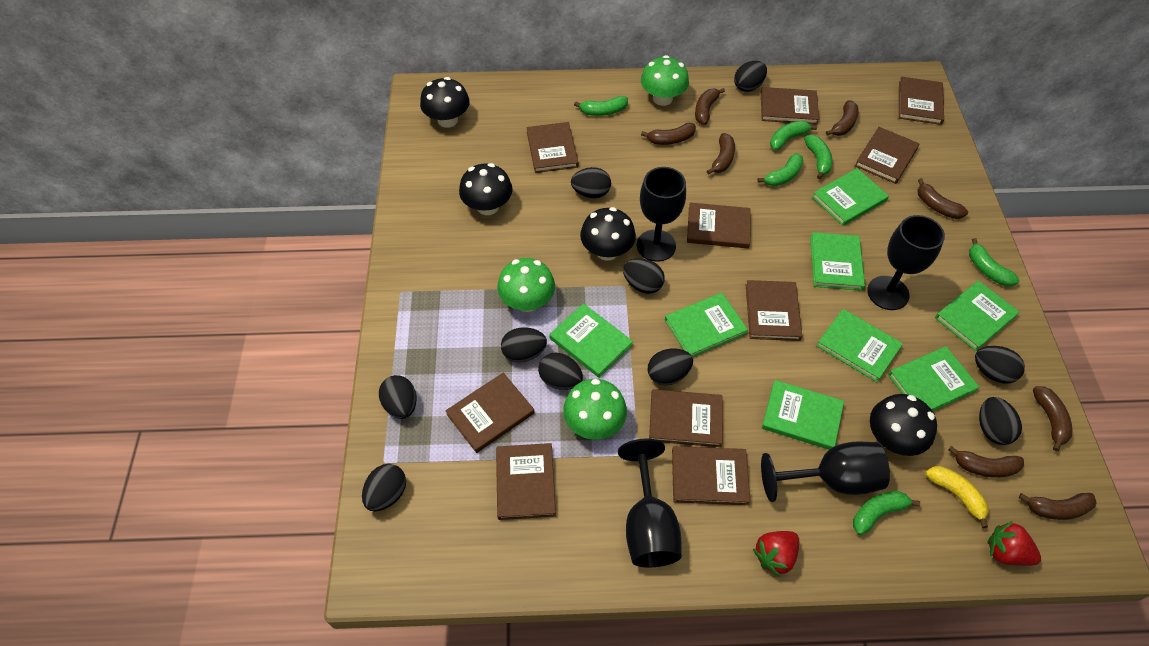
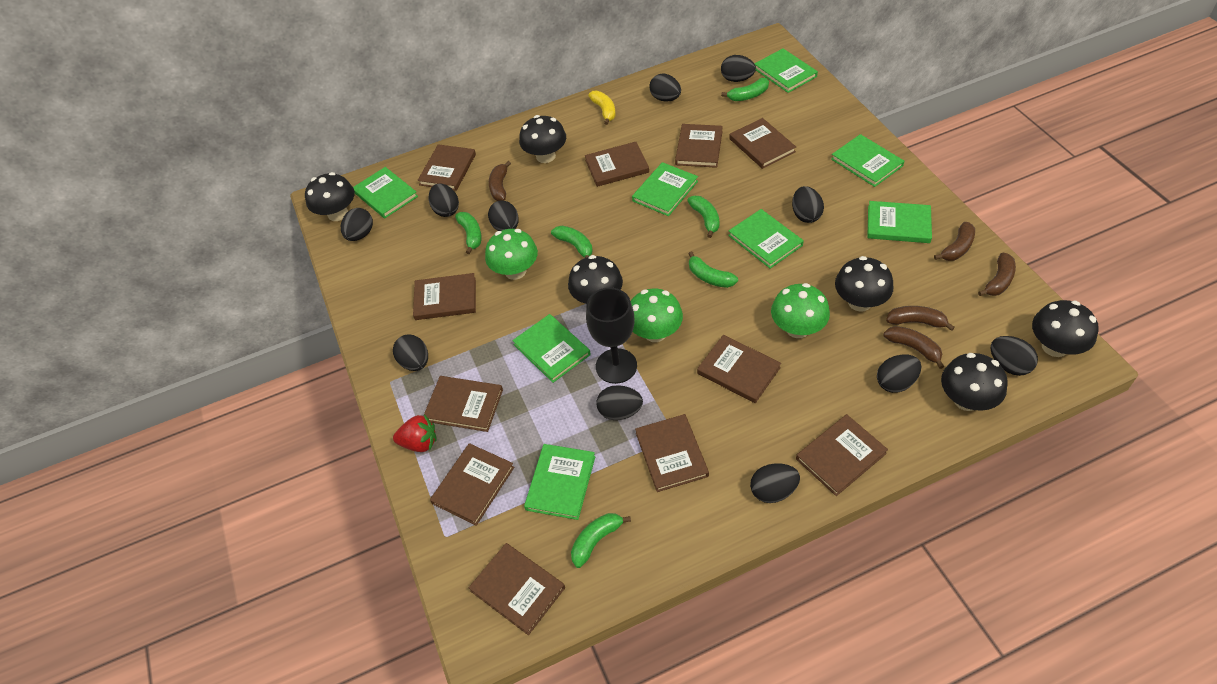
black egg: [362,464,406,511] [379,375,417,419] [501,328,547,362] [538,353,583,390] [571,167,611,198] [623,258,665,294] [648,349,693,385] [734,61,767,92] [975,346,1025,384] [979,397,1022,445] = 10 -> [341,208,373,241] [393,334,428,371] [429,183,459,217] [488,201,519,231] [596,385,643,420] [649,74,681,102] [721,55,756,82] [750,463,800,503] [792,186,824,223] [877,354,921,393] [990,336,1038,376] = 11
black goblet: [618,438,682,567] [637,167,686,262] [761,442,890,502] [867,215,945,310] = 4 -> [586,288,637,384] = 1
black mushroom: [420,77,470,128] [459,163,513,215] [580,207,636,261] [870,394,937,456] = 4 -> [305,172,355,221] [519,115,566,163] [568,255,623,304] [835,256,894,312] [941,353,1008,411] [1032,300,1099,357] = 6
brown banana: [641,123,696,145] [695,88,725,125] [707,133,735,175] [826,100,859,136] [917,178,968,219] [948,446,1024,478] [1018,493,1097,520] [1033,386,1073,451] = 8 -> [489,161,511,201] [883,326,944,369] [886,306,955,331] [934,222,975,261] [978,253,1016,296] = 5
brown book: [446,373,535,453] [496,443,556,520] [527,122,578,173] [649,389,723,447] [672,446,750,505] [687,203,751,249] [746,280,802,341] [761,87,819,125] [855,127,919,184] [899,77,944,125] = 10 -> [413,273,476,320] [417,144,476,191] [423,376,503,432] [430,443,514,526] [469,543,565,635] [585,142,649,187] [635,414,709,492] [675,124,723,168] [697,335,781,403] [729,118,796,169] [796,414,888,496] = 11
red strawberry: [753,531,799,577] [988,521,1041,566] = 2 -> [393,414,437,452] = 1

